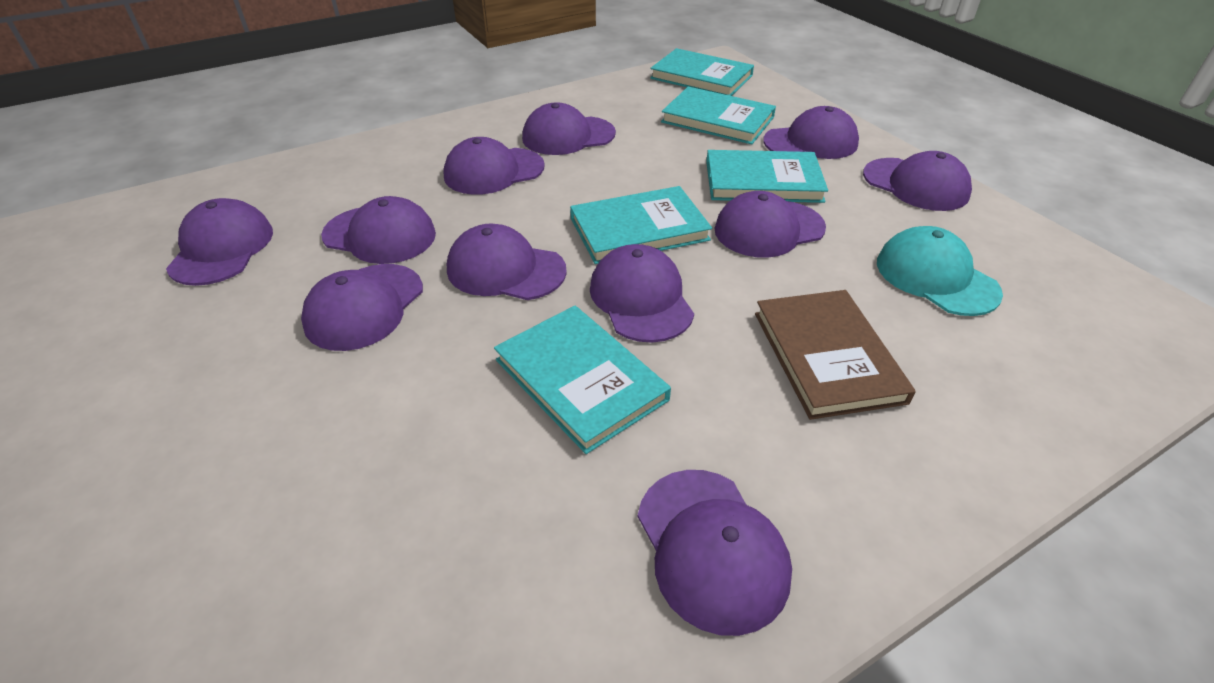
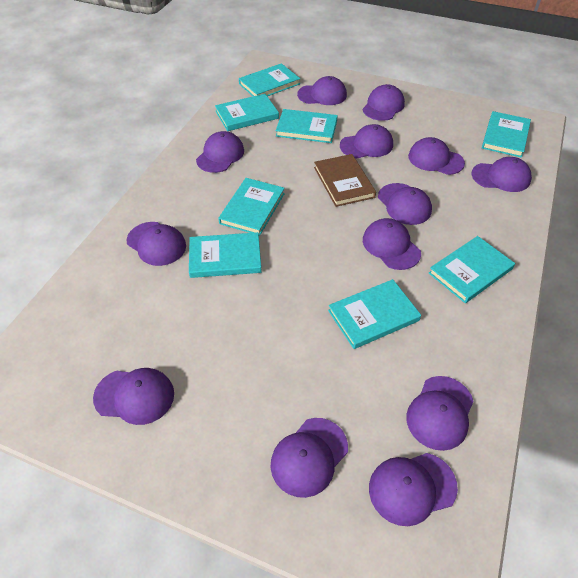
purple cap: [166,198,273,286] [301,264,423,351] [321,196,436,264] [443,137,545,195] [447,223,567,300] [522,102,616,155] [590,244,694,343] [638,470,792,636] [714,191,826,258] [763,106,859,159] [863,151,972,211] = 11 -> [93,368,174,425] [126,222,186,266] [196,131,244,173] [271,418,348,498] [297,76,347,105] [340,124,393,159] [363,84,405,121] [363,218,421,270] [369,453,458,526] [378,183,432,225] [406,376,474,451] [408,137,465,175] [472,157,532,192] = 13
turquoise book: [494,305,671,454] [570,186,712,264] [650,48,754,96] [661,87,776,145] [706,150,828,203] = 5 -> [189,232,262,278] [215,94,279,131] [218,178,285,236] [239,63,300,96] [276,109,338,143] [328,279,421,349] [429,236,515,303] [482,111,531,158] = 8
turquoise cap: [877,226,1003,316] = 1 -> none = 0

